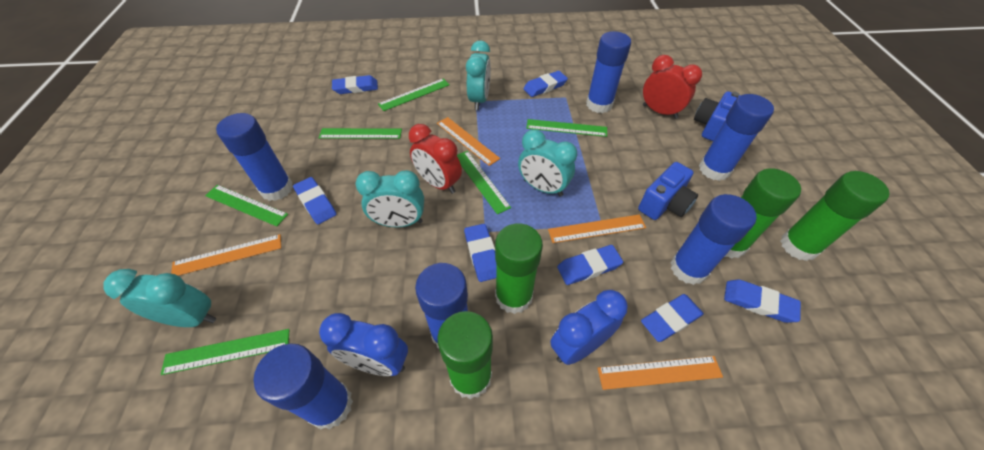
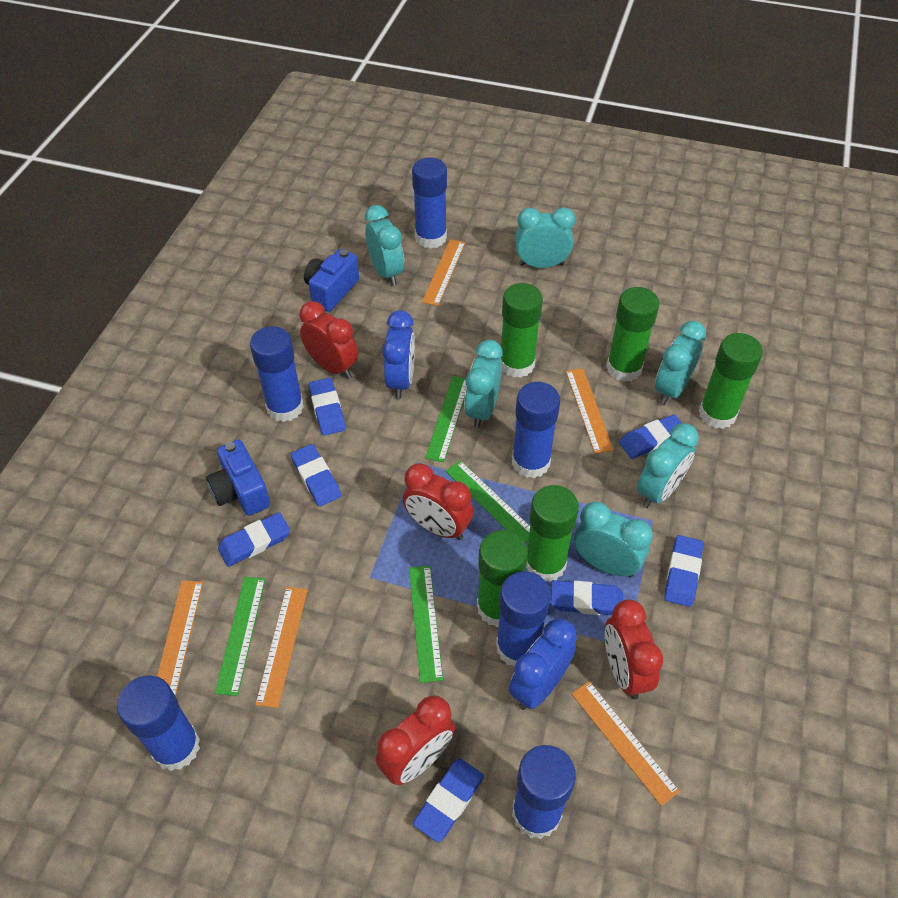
green glue stick: [437,311,493,399] [495,224,543,314] [724,168,801,258] [780,171,890,261] = 4 -> [477,530,528,627] [500,283,543,378] [526,485,579,582] [606,287,659,382] [699,333,763,429] = 5
green ruler: [161,329,290,375] [205,185,288,226] [319,128,402,139] [378,79,450,111] [457,151,511,214] [526,119,607,137] = 6 -> [215,577,265,696] [409,565,443,683] [425,376,466,462] [446,461,530,543] = 4
orange ruler: [171,234,281,276] [437,117,500,166] [548,214,646,243] [597,356,723,390] = 4 -> [157,580,203,696] [255,587,308,708] [422,239,465,306] [566,368,613,454] [571,681,680,806] = 5
red clock: [409,124,462,194] [643,55,702,119] = 2 -> [299,301,358,379] [376,695,455,785] [403,463,473,540] [605,599,663,700] = 4
turquoise clock: [103,269,216,327] [356,170,424,227] [466,40,491,110] [518,130,577,197] = 4 -> [365,205,404,286] [464,340,503,428] [515,207,575,268] [574,501,653,577] [637,423,699,508] [655,321,706,405] = 6

